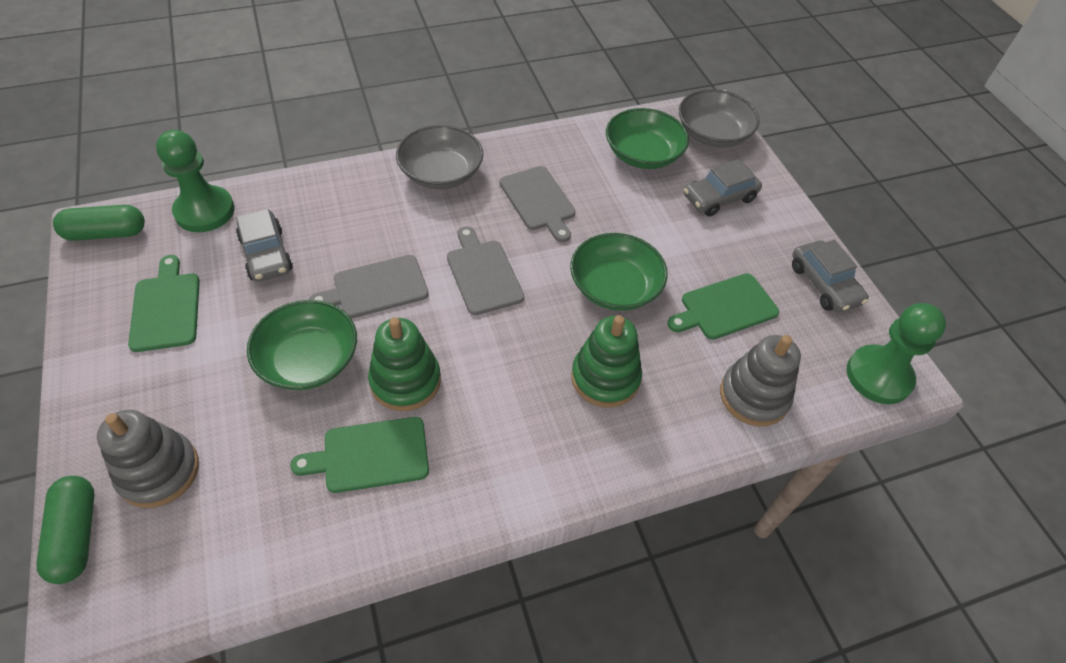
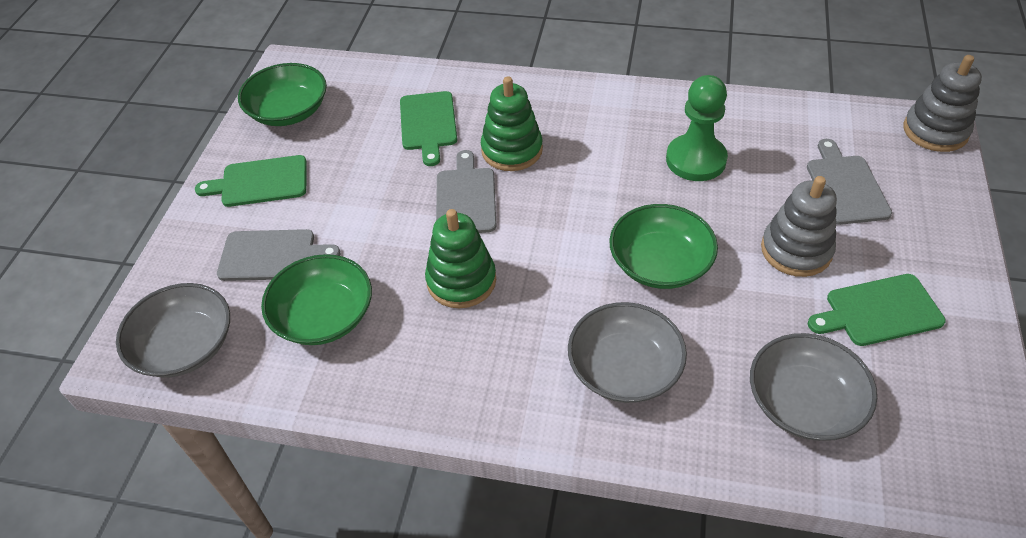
green capsule: [36,476,94,584] [53,205,145,241] = 2 -> none = 0
green pawn: [156,130,235,232] [847,303,946,404] = 2 -> [666,75,728,181] = 1
grey bowl: [396,125,483,189] [679,89,760,147] = 2 -> [116,283,230,378] [568,302,687,403] [750,333,877,441] = 3
grey car: [236,209,293,282] [684,159,762,217] [792,240,869,313] = 3 -> none = 0

